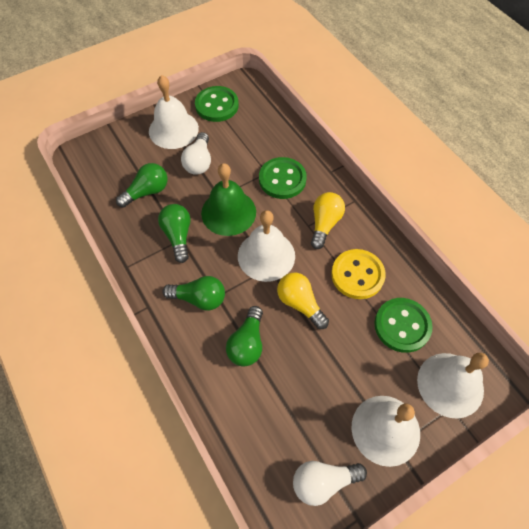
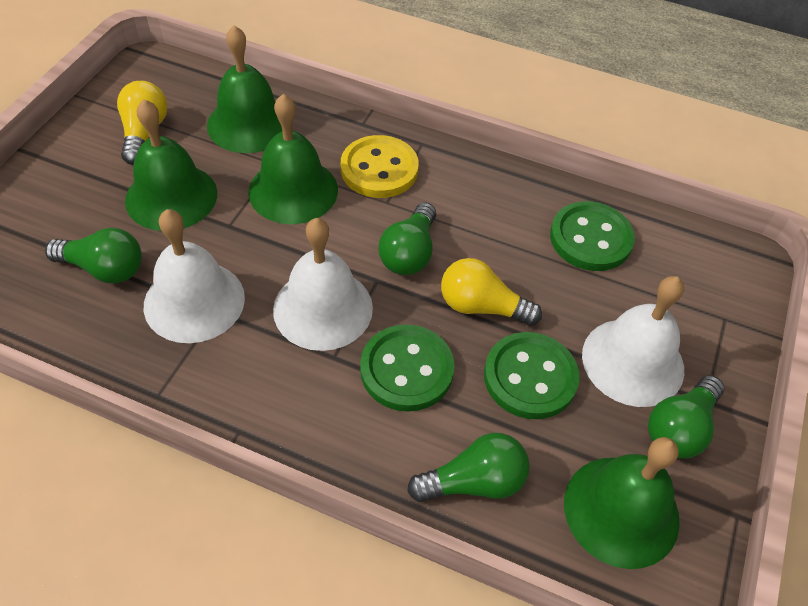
green bell: [201,163,256,236] = 1 -> [125,99,217,231] [207,25,282,153] [248,94,338,224] [564,437,680,569] = 4
white bell: [149,75,199,149] [238,210,295,282] [352,396,420,467] [417,353,489,419] = 4 -> [144,209,245,343] [273,218,373,351] [582,276,684,407] = 3
white light bulb: [181,132,211,175] [293,461,367,506] = 2 -> none = 0

